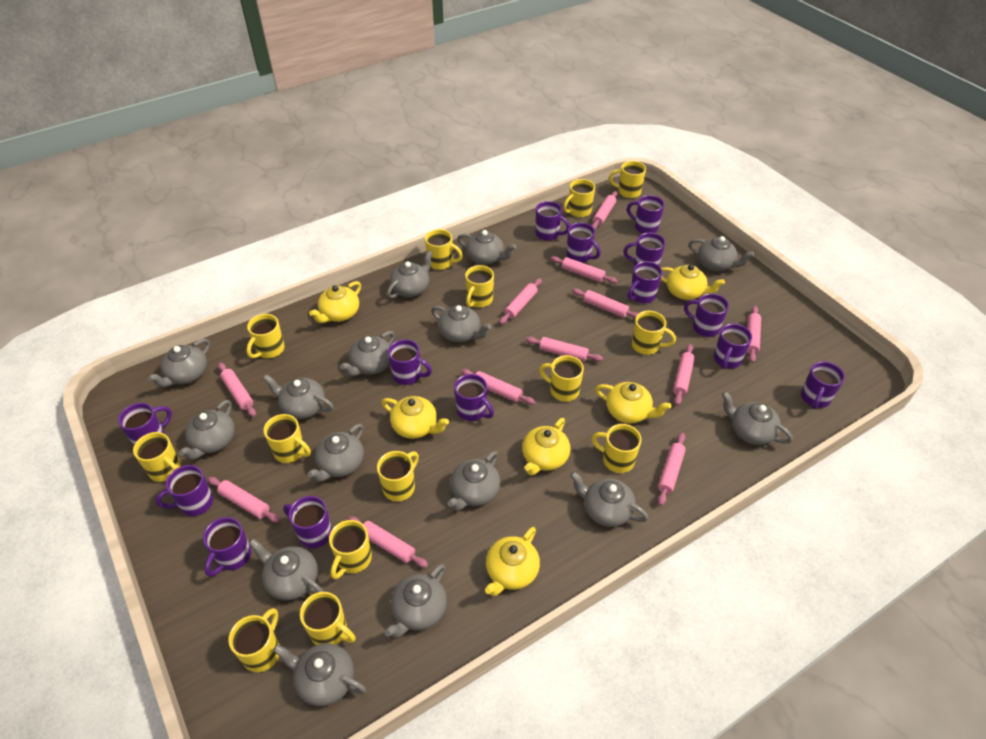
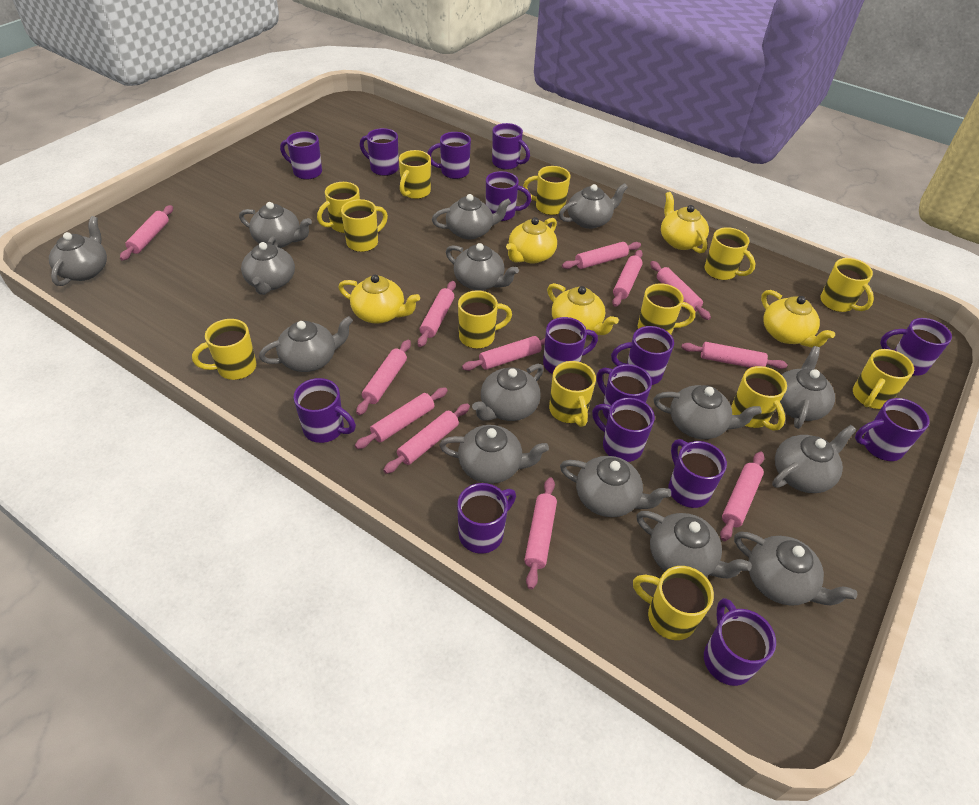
purple mug: [118,403,172,446] [156,465,213,516] [203,517,251,577] [283,496,332,548] [388,339,432,385] [454,374,494,421] [535,201,570,241] [567,222,601,263] [623,232,665,266] [627,195,664,234] [628,261,662,303] [684,293,729,337] [714,324,752,369] [801,361,845,409] = 14 -> [280,131,322,180] [293,378,356,443] [360,128,399,176] [428,132,471,179] [457,483,516,554] [486,171,531,221] [492,123,530,170] [543,317,598,374] [592,398,655,462] [597,364,652,419] [611,326,674,385] [669,439,727,508] [704,598,776,686] [855,398,930,461] [880,318,952,376] = 15
yellow mug: [133,432,181,482] [229,608,279,672] [246,314,285,359] [263,414,311,463] [300,592,356,645] [329,520,372,579] [377,451,419,501] [425,229,463,270] [465,265,494,308] [539,355,584,402] [563,179,595,217] [591,424,641,473] [609,161,646,198] [632,311,676,355] = 14 -> [192,319,257,380] [317,182,360,233] [341,199,388,252] [399,150,431,199] [458,290,512,349] [523,166,570,215] [549,361,596,427] [633,566,714,640] [638,283,695,334] [705,227,756,280] [731,366,787,431] [820,258,874,312] [853,349,914,409] = 13
yellow teapot: [309,281,361,323] [382,396,449,439] [485,527,540,596] [522,418,570,476] [595,382,671,423] [661,264,725,300] = 6 -> [338,275,420,324] [506,217,557,264] [547,283,619,335] [661,192,709,253] [761,290,835,348] = 5

